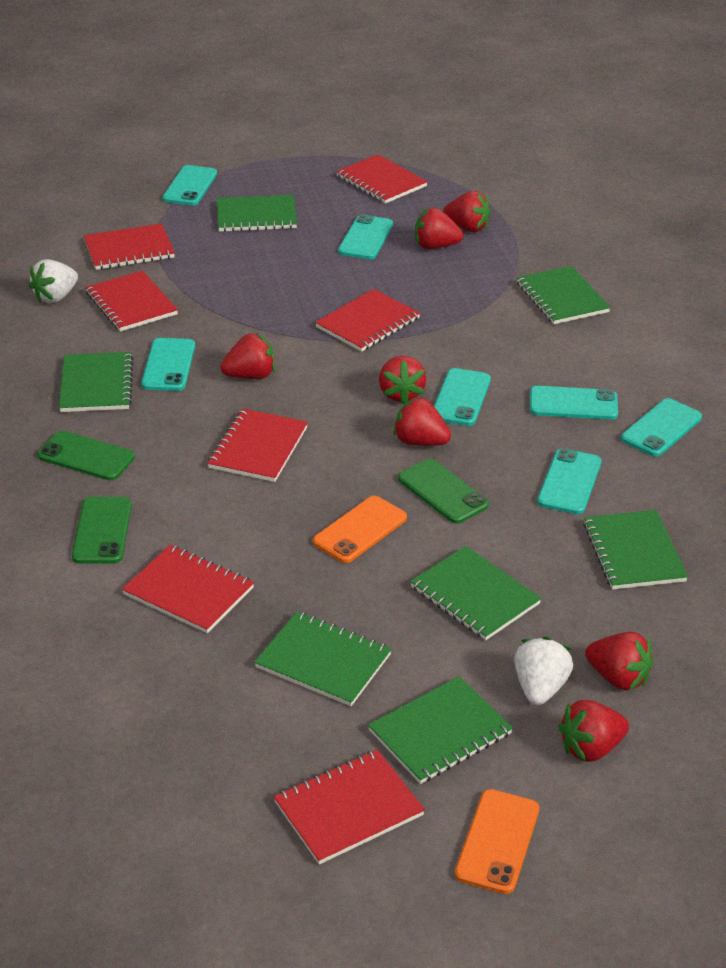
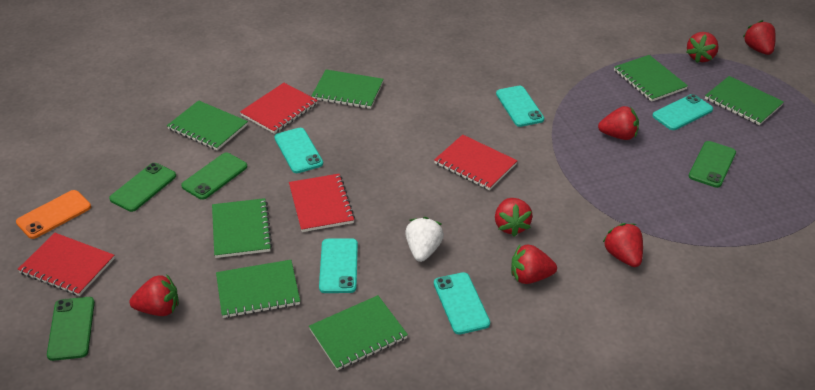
green phone: [37,431,135,480] [72,497,132,564] [398,459,489,524] = 3 -> [47,297,95,361] [109,163,176,212] [181,152,247,200] [689,141,736,188] = 4
orange phone: [313,496,407,563] [455,789,539,894] = 2 -> [16,190,91,239] = 1
red notebook: [84,223,175,270] [85,271,178,332] [122,545,254,633] [207,409,308,482] [274,750,425,864] [315,289,420,352] [336,154,428,204] = 7 -> [18,233,115,296] [240,83,318,134] [289,174,355,232] [434,135,518,190] = 4
turquoise phone: [141,338,195,391] [163,165,217,205] [338,214,393,259] [434,368,491,426] [530,386,618,420] [537,448,601,514] [621,398,702,457] = 7 -> [274,128,323,173] [319,238,358,293] [434,272,490,334] [496,86,544,127] [652,94,713,130] = 5
white strawberry: [29,259,78,303] [514,637,573,705] = 2 -> [405,217,444,262] = 1

